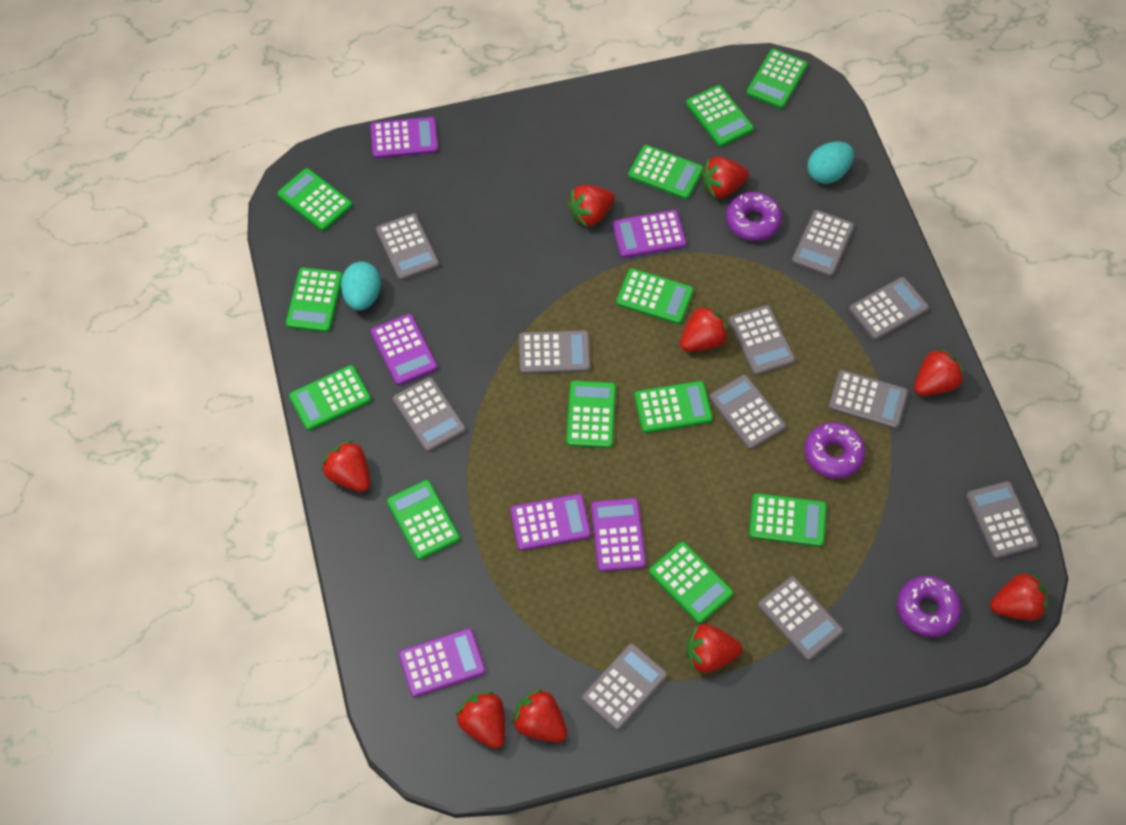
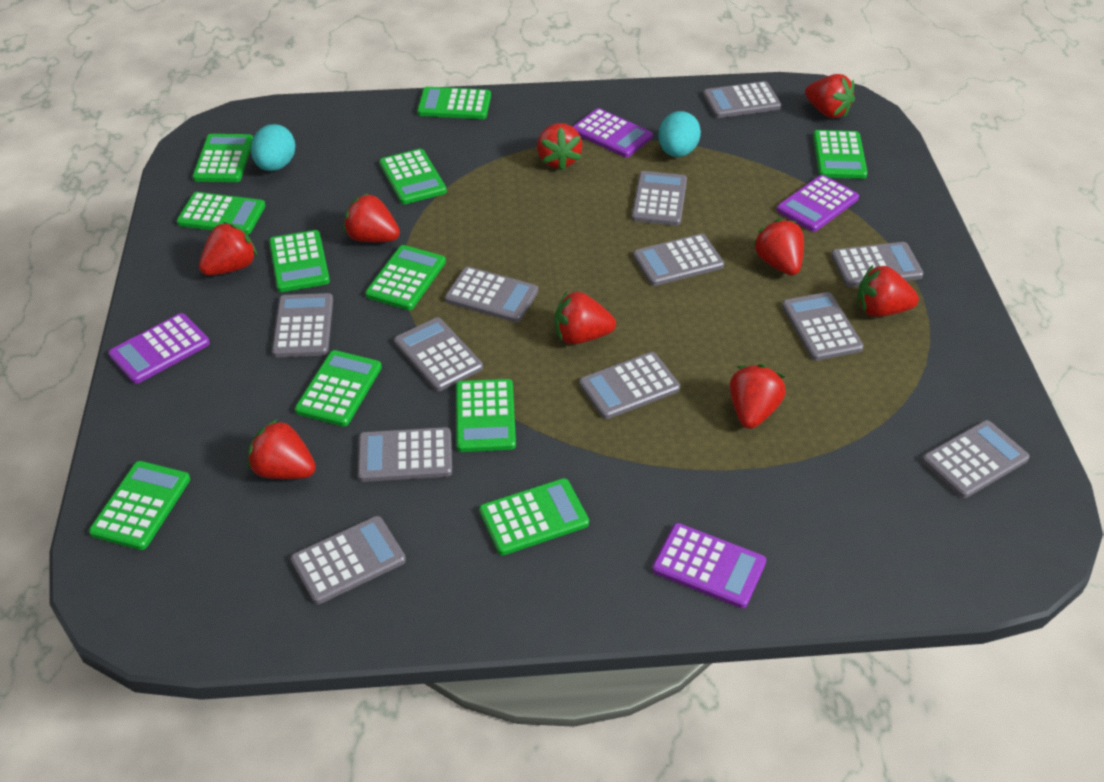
green calculator: [278,168,352,231] [286,267,343,332] [289,365,371,431] [387,480,460,560] [566,381,616,448] [616,268,694,324] [628,145,703,199] [634,381,713,433] [649,542,734,624] [686,85,754,147] [746,49,808,109] [749,493,827,547] = 12 -> [89,461,190,550] [177,192,266,234] [193,134,253,182] [269,230,330,292] [295,350,382,426] [365,245,446,310] [379,149,447,204] [417,87,491,119] [456,379,516,452] [479,478,589,555] [813,130,868,179] = 11
grey calculator: [376,214,439,281] [393,377,466,452] [519,330,591,374] [582,643,667,730] [709,375,786,450] [729,305,795,376] [758,576,843,660] [792,210,854,277] [828,370,908,429] [849,277,929,340] [966,481,1038,559] = 11 -> [272,293,333,357] [291,516,406,604] [357,427,452,482] [394,317,483,391] [445,266,538,323] [579,352,680,419] [632,171,687,226] [633,234,724,286] [703,81,781,118] [782,292,864,361] [831,242,924,287] [922,420,1030,498] = 12
purple calculator: [371,117,438,159] [371,314,438,385] [398,628,486,697] [510,494,591,551] [591,498,646,572] [612,210,687,258] = 6 -> [108,313,210,384] [572,108,653,158] [652,523,766,608] [776,175,859,232] = 4
purple donut: [726,192,782,241] [804,422,866,479] [897,576,962,637] = 3 -> none = 0

